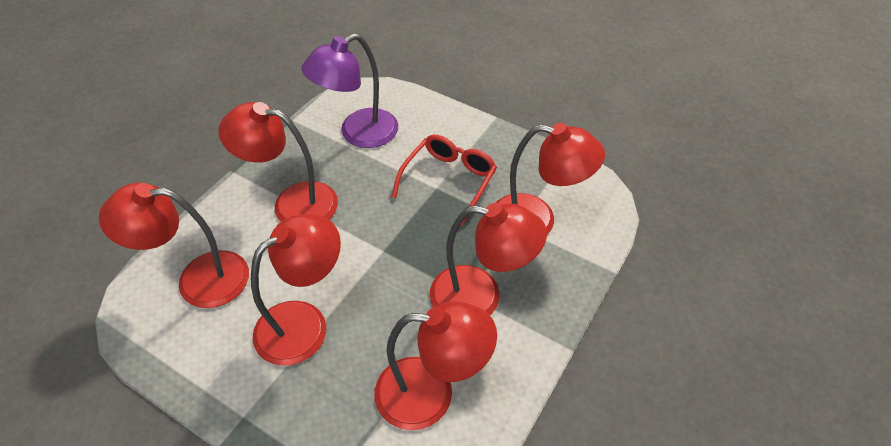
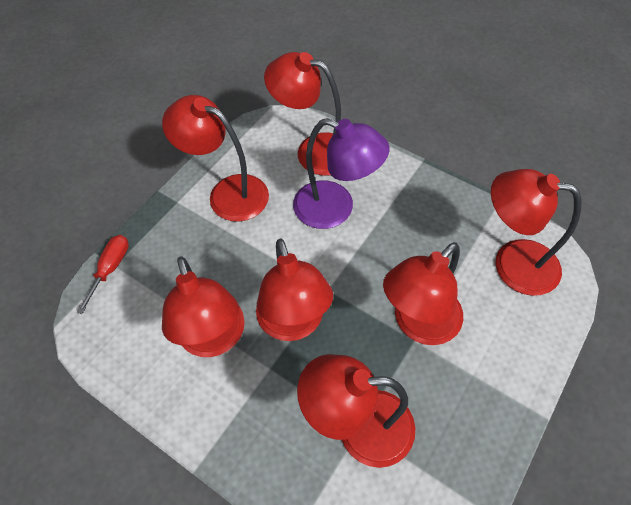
red glasses: [392,135,497,227] = 1 -> none = 0
red lamp: [99,183,249,308] [218,102,338,222] [251,214,341,366] [375,301,497,430] [430,203,547,315] [496,123,605,235] = 6 -> [162,95,269,222] [162,257,245,357] [256,238,333,341] [264,52,341,176] [297,354,415,468] [383,242,463,345] [491,169,582,296] = 7
red screwdriver: none = 0 -> [76,235,129,314] = 1

